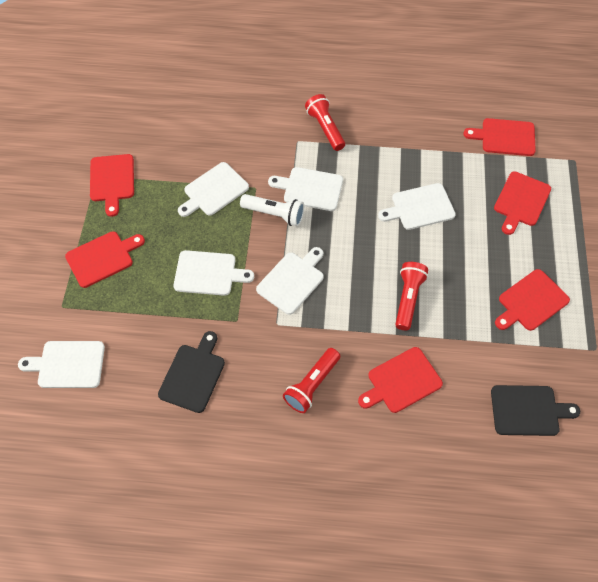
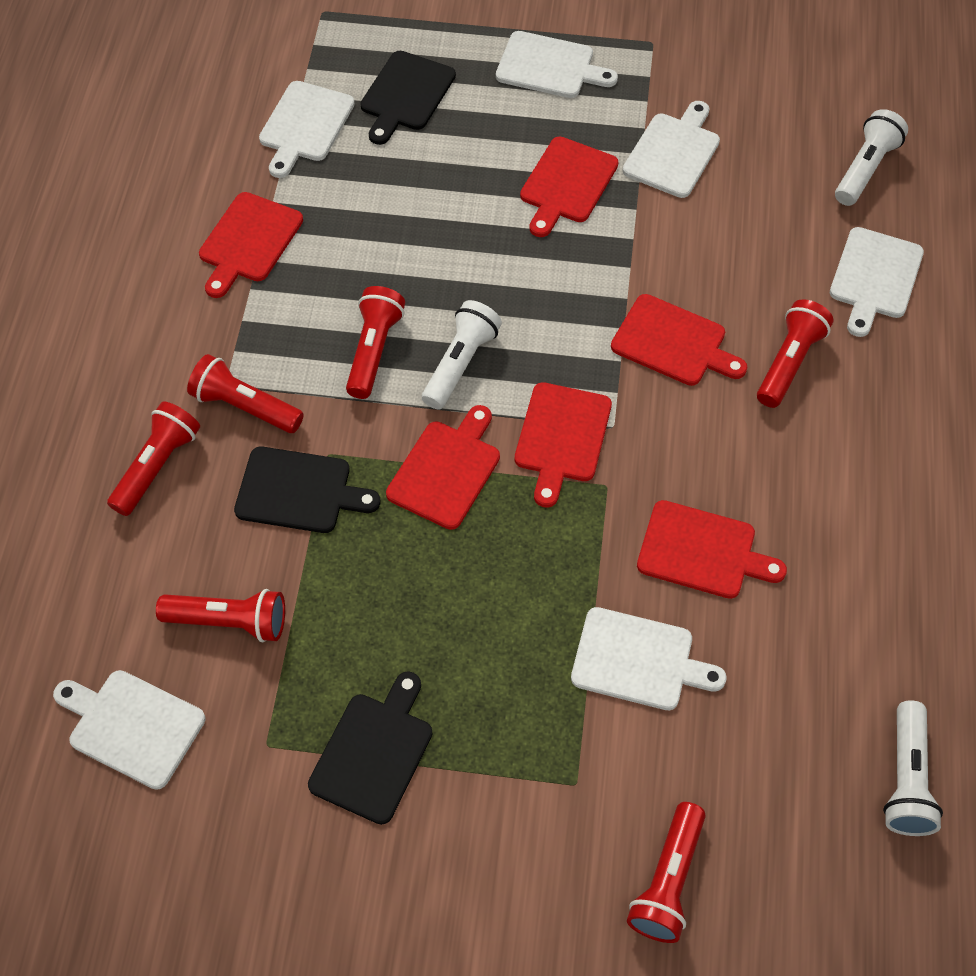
black cutting board: [158,331,225,413] [491,385,580,436] = 2 -> [234,447,380,533] [308,671,433,825] [360,51,456,145] = 3
red flashlight: [283,348,340,413] [305,94,345,151] [395,262,428,330] = 3 -> [107,401,200,516] [156,589,285,642] [187,354,304,433] [346,286,405,399] [627,802,706,943] [757,299,834,408] = 6
white flashlight: [240,194,304,226] = 1 -> [422,300,502,410] [835,109,908,206] [883,700,943,836] = 3

